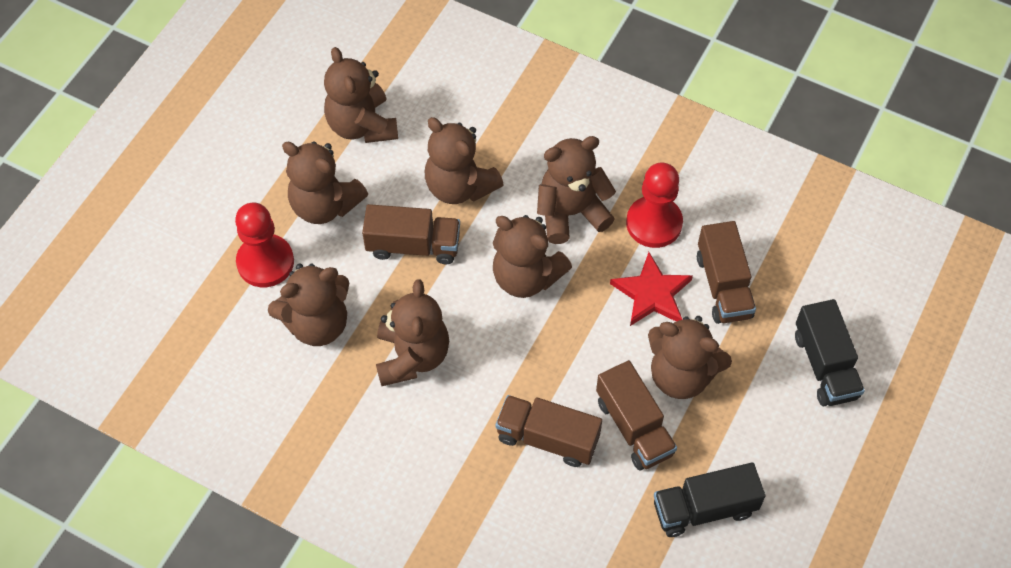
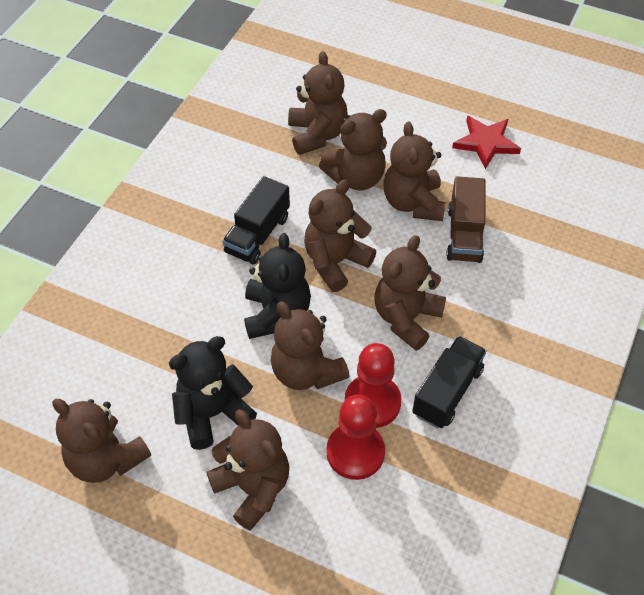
black teddy bear: none = 0 -> [169,336,257,450] [244,233,311,339] = 2
brown truck: [362,204,460,264] [496,395,602,467] [596,360,677,471] [697,221,756,324] = 4 -> [446,176,486,263] = 1

